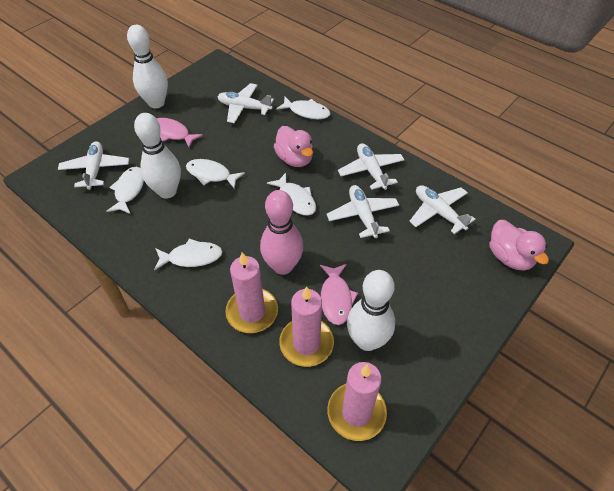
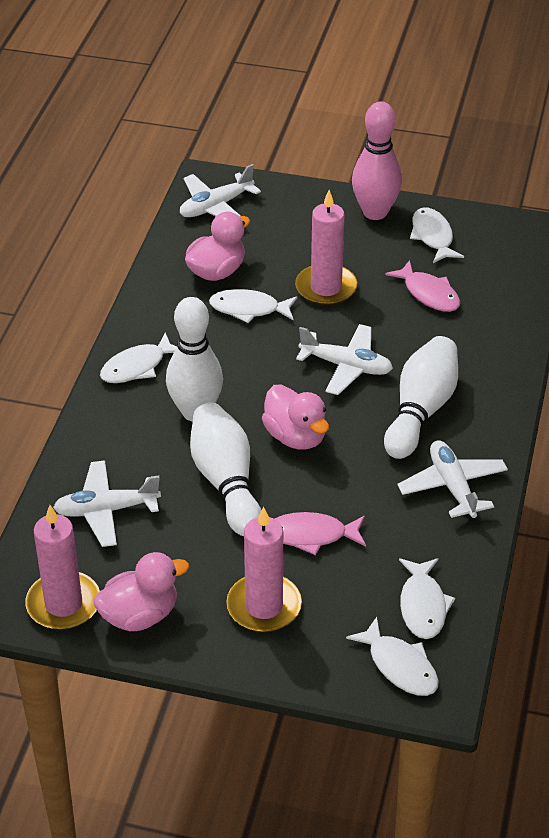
pink duck: [274,126,313,167] [490,220,549,271] = 2 -> [93,552,189,631] [185,212,250,281] [262,384,329,450] = 3
white plane: [58,141,129,191] [217,83,274,123] [326,185,399,239] [338,143,405,191] [409,185,475,234] = 5 -> [53,460,161,547] [180,164,261,217] [296,324,393,395] [397,440,508,520] = 4

